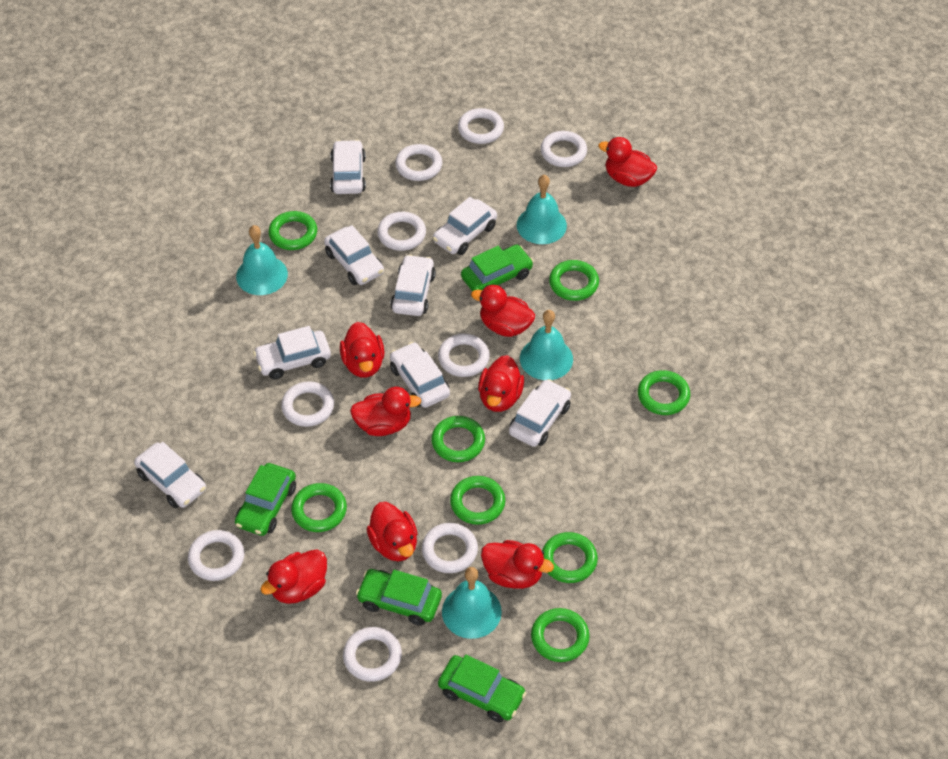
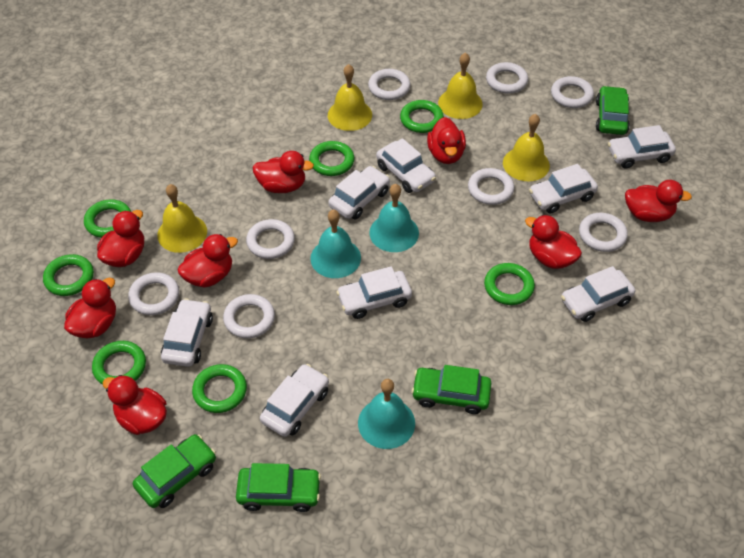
green ring: [268,211,317,250] [291,483,347,532] [431,416,485,462] [450,476,505,525] [531,608,590,662] [542,532,598,583] [549,260,599,301] [638,370,690,415] = 8 -> [43,254,94,296] [84,199,131,238] [92,341,146,385] [192,364,247,413] [309,141,354,176] [400,100,444,133] [484,263,535,305] = 7
turquoise bell: [236,225,288,295] [442,567,502,639] [517,175,567,244] [520,310,573,380] = 4 -> [310,209,361,278] [358,379,415,449] [369,184,419,252] = 3
white ring: [188,530,244,581] [281,381,334,427] [343,627,402,682] [377,212,426,251] [395,144,442,181] [422,523,478,573] [438,334,490,377] [458,108,504,144] [540,131,587,167] = 9 -> [128,272,179,315] [223,294,275,338] [246,219,295,259] [368,69,411,100] [468,168,514,205] [486,62,528,94] [551,76,594,108] [579,213,628,252] = 8
yellow bell: none = 0 -> [157,184,207,253] [328,64,372,131] [438,52,483,119] [503,114,550,181] = 4

